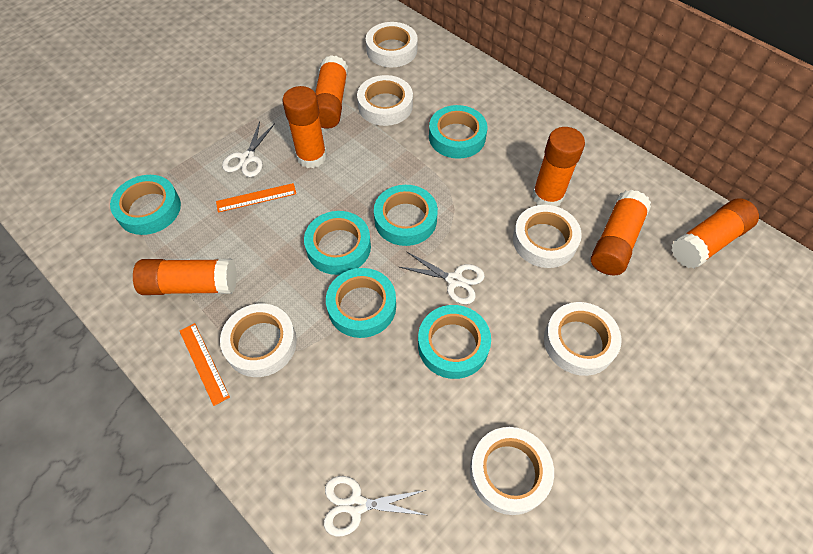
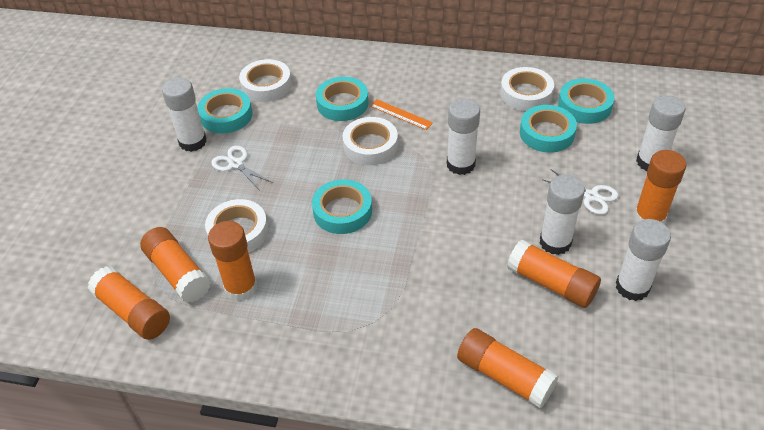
orange ruler: [180,323,230,406] [216,183,296,213] = 2 -> [370,99,433,130] = 1
turquoise tape: [110,175,181,235] [304,211,371,275] [326,268,396,338] [374,185,438,246] [418,305,491,379] [429,105,487,159] = 6 -> [198,88,253,134] [312,179,372,234] [316,77,368,121] [520,105,577,153] [558,78,614,124] = 5
white glue stick: none = 0 -> [162,77,207,152] [447,98,480,175] [540,175,585,255] [616,219,671,301] [636,95,686,171] = 5
white scissors: [222,121,275,177] [324,476,426,536] [400,251,485,304] = 3 -> [211,146,273,189] [542,169,619,215] = 2
white tape: [220,303,297,377] [357,75,413,126] [366,22,418,67] [470,427,554,515] [513,205,582,268] [544,302,622,376] = 6 -> [205,199,268,253] [239,59,292,102] [342,117,398,165] [500,67,554,111] = 4

